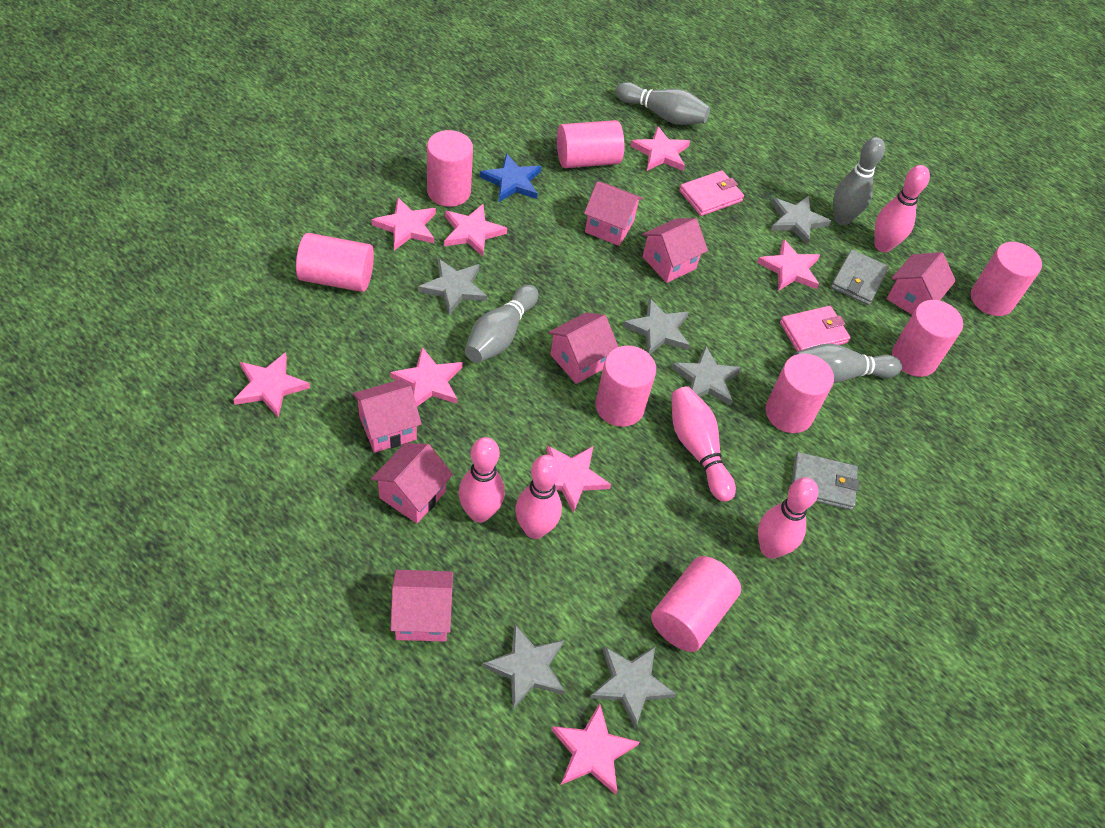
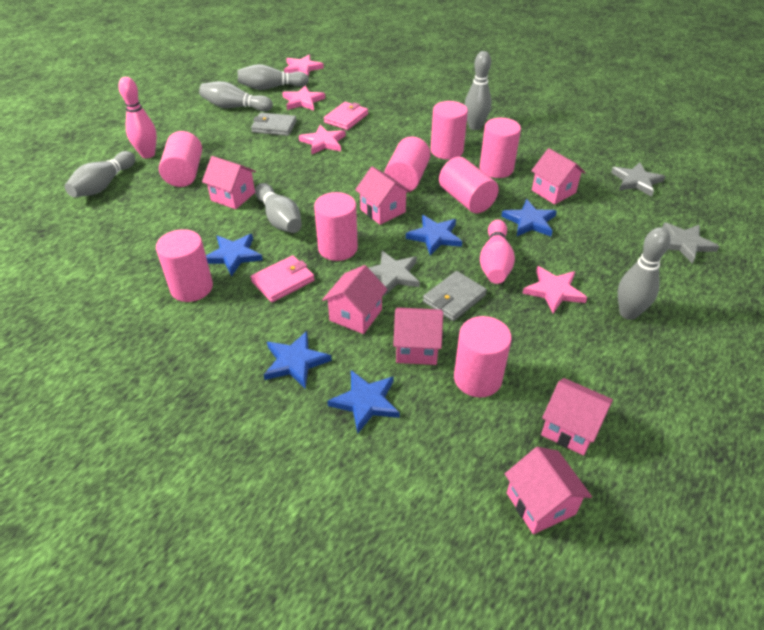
blue star: [480,153,541,202] = 1 -> [206,234,263,276] [264,331,332,389] [327,370,400,434] [406,215,462,256] [501,199,557,236] = 5
grey bowling pin: [465,285,538,363] [616,82,710,125] [793,343,902,383] [833,137,885,225] = 4 -> [65,151,135,197] [199,81,273,111] [238,64,309,90] [255,183,302,233] [465,51,491,130] [618,227,671,320] = 6
grey star: [419,258,487,315] [482,624,565,709] [590,646,676,728] [623,298,690,354] [671,346,742,406] [771,196,831,245] = 6 -> [369,251,420,296] [611,162,665,196] [662,223,720,264] = 3
pink bowling pin: [458,437,505,523] [515,455,562,539] [671,386,736,502] [758,477,818,559] [875,165,930,252] = 5 -> [118,77,157,158] [480,220,515,284] = 2
pink star: [233,352,310,418] [371,198,436,251] [390,347,463,406] [444,204,507,257] [546,445,611,513] [551,704,640,795] [630,126,690,171] [757,239,820,291] = 8 -> [282,85,325,111] [284,55,324,76] [299,125,346,154] [522,266,587,313] = 4

